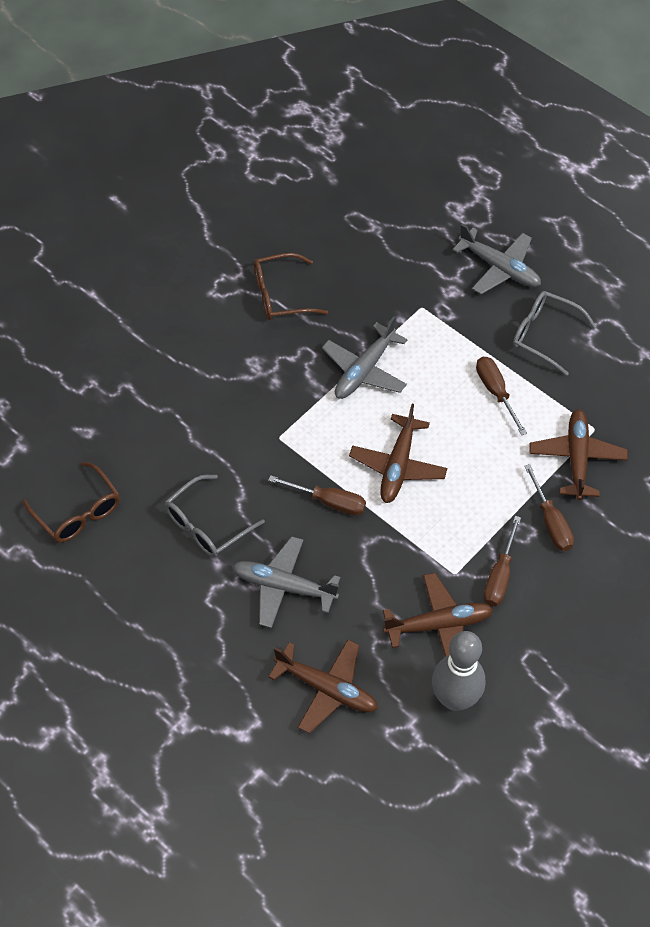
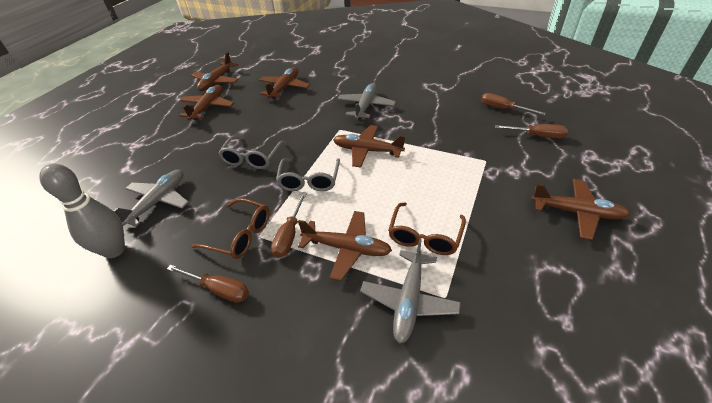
brown plane: [269,640,378,734] [349,404,447,503] [383,573,494,657] [529,409,628,500] = 4 -> [179,85,234,120] [191,52,239,91] [259,67,310,99] [298,211,392,281] [333,125,405,168] [531,179,630,240] = 6

